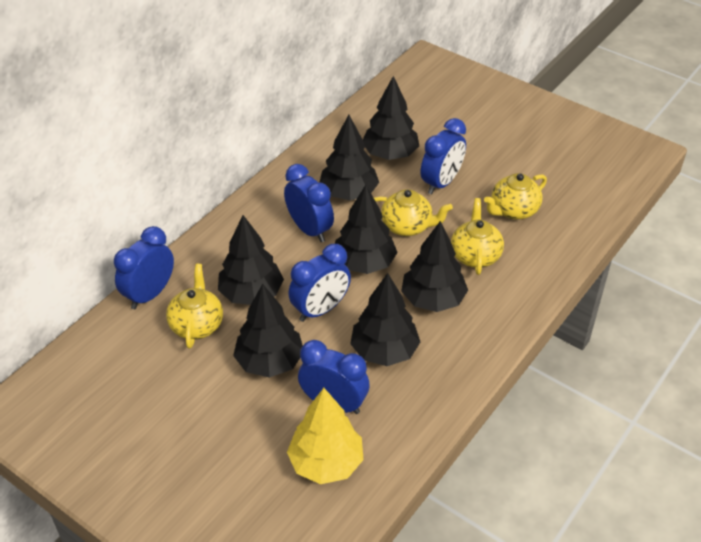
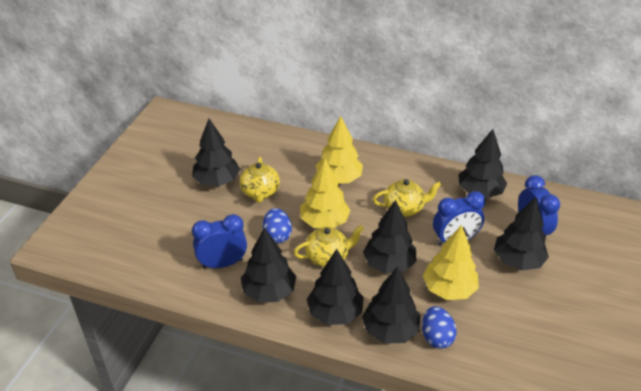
blue clock: [114,226,174,309] [284,164,334,242] [288,244,351,322] [298,340,369,414] [421,118,466,194] = 5 -> [192,214,247,269] [433,191,485,246] [518,175,560,236] = 3
blue egg: none = 0 -> [262,208,292,244] [422,306,457,349] = 2
yellow teapot: [166,264,223,349] [374,189,453,236] [451,198,504,275] [484,173,547,220] = 4 -> [239,157,280,203] [294,225,364,267] [373,179,442,217] = 3
yellow tree: [287,388,364,484] = 1 -> [300,159,350,228] [316,116,363,183] [423,225,479,300] = 3

